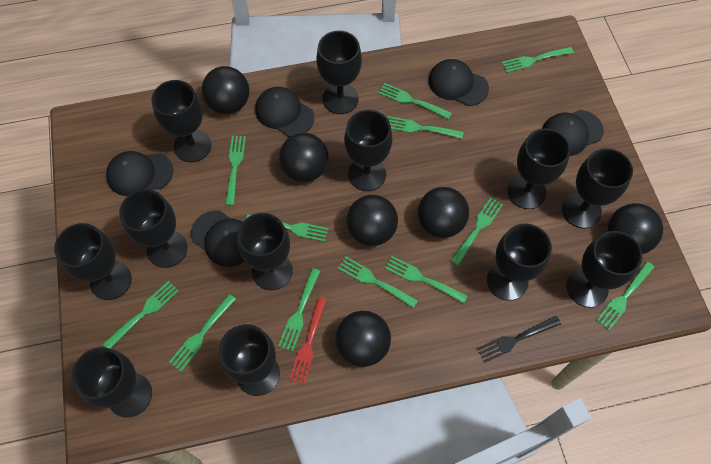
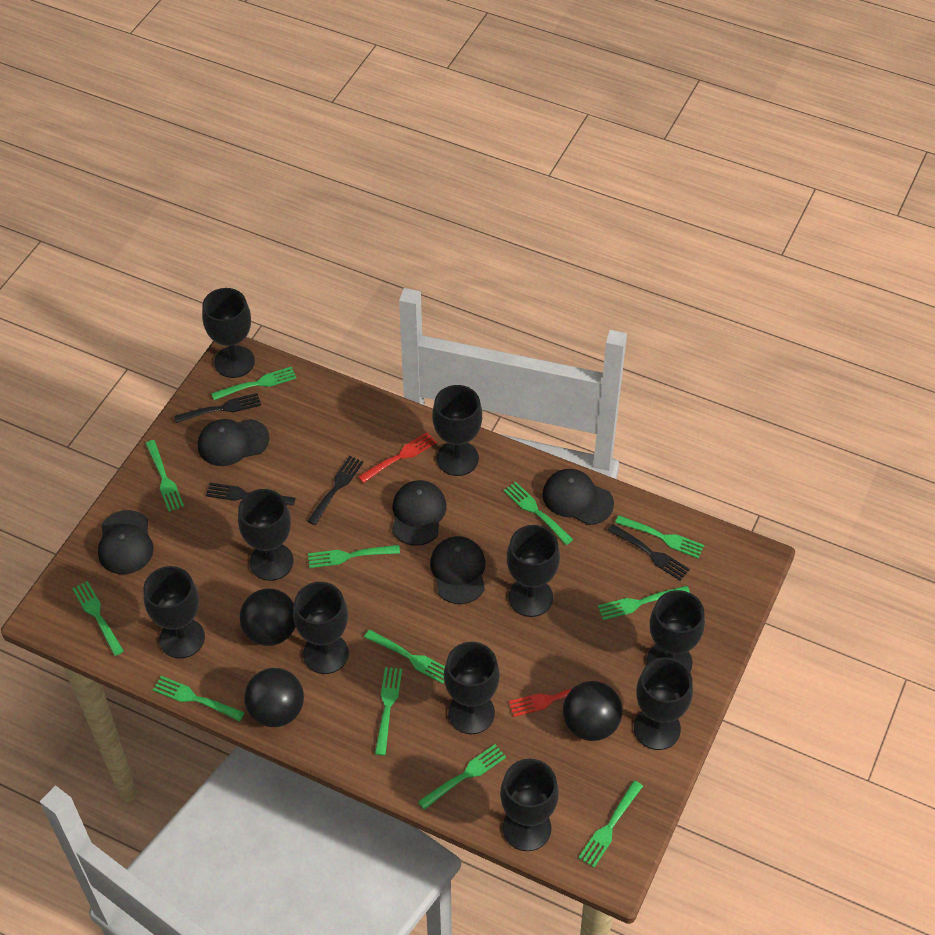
black ball: [202,66,250,114] [279,133,329,182] [336,311,391,367] [347,195,398,246] [418,187,469,238] [608,203,663,254] = 6 -> [240,588,296,646] [244,668,304,727] [563,681,622,741] = 3
black fork: [477,316,561,363] = 1 -> [174,393,261,423] [206,483,296,506] [307,456,364,525] [607,524,690,581] = 4
black goblet: [54,223,132,300] [71,347,152,418] [119,189,188,268] [152,80,212,162] [219,324,280,396] [237,213,293,290] [316,31,362,114] [344,110,392,191] [487,223,552,301] [507,128,571,209] [562,148,633,228] [567,231,643,308] = 12 -> [143,566,205,658] [202,288,255,378] [238,489,294,581] [293,582,349,674] [432,385,482,476] [444,642,499,734] [500,759,559,851] [507,525,560,617] [634,657,693,750] [647,590,705,671] = 10
red fork: [289,297,327,385] = 1 -> [358,432,437,483] [509,681,603,717] = 2

